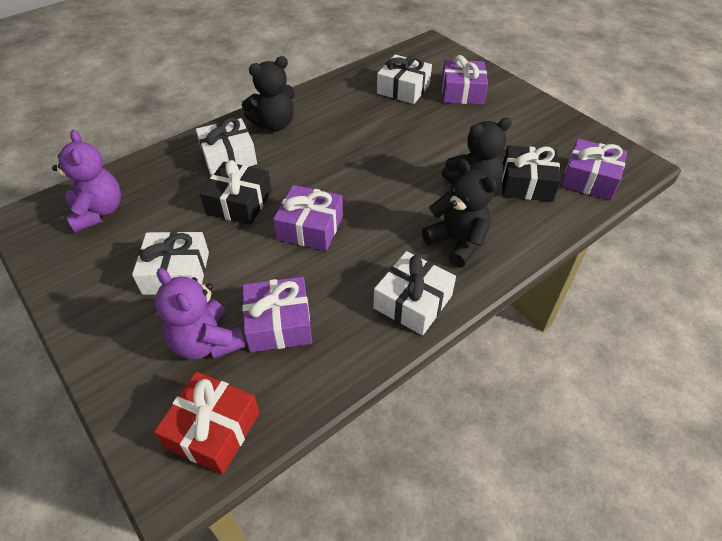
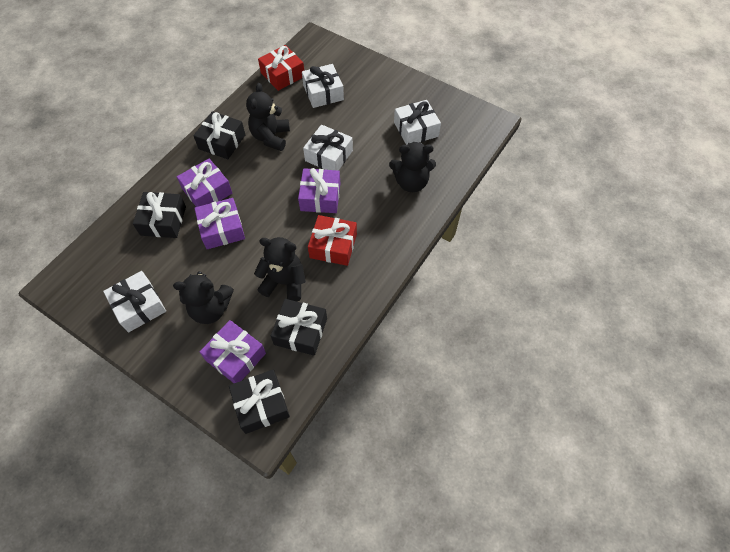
black gift: [200,160,272,225] [502,145,561,202] = 2 -> [133,192,186,238] [194,111,246,159] [229,370,290,434] [271,299,327,356] = 4
black teddy bear: [242,56,295,131] [422,159,497,268] [442,118,512,185] = 3 -> [173,271,234,324] [246,83,290,151] [254,237,306,301] [389,142,436,192] = 4
purple teddy bear: [52,130,121,233] [155,268,246,360] = 2 -> none = 0
red gift: [154,372,260,475] = 1 -> [258,45,304,91] [308,215,357,266] = 2

